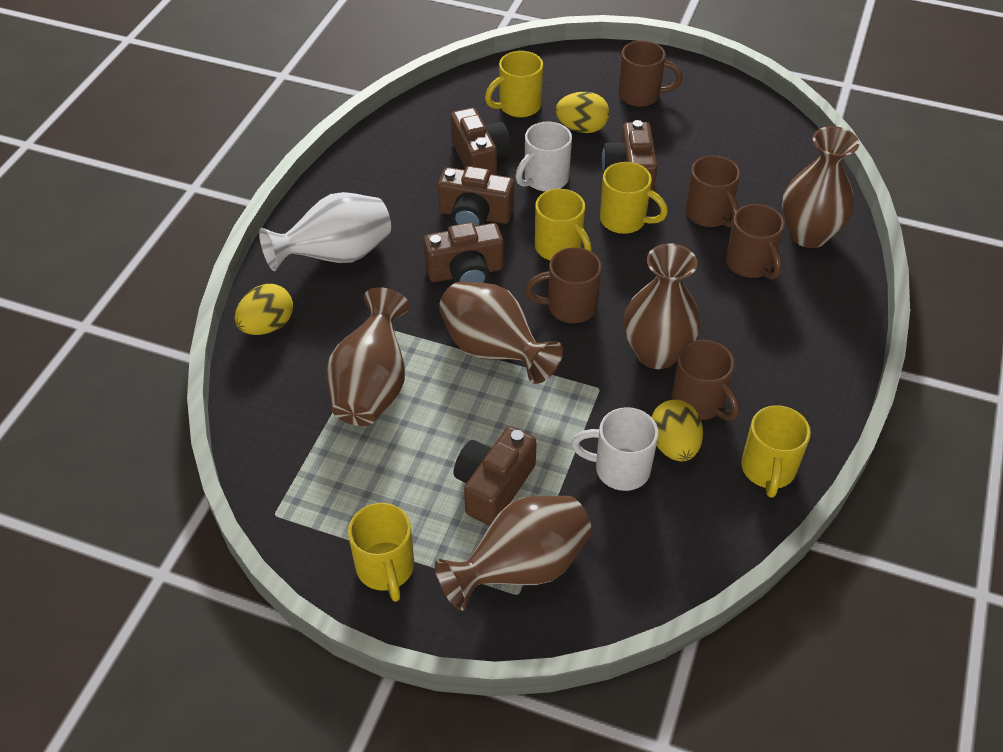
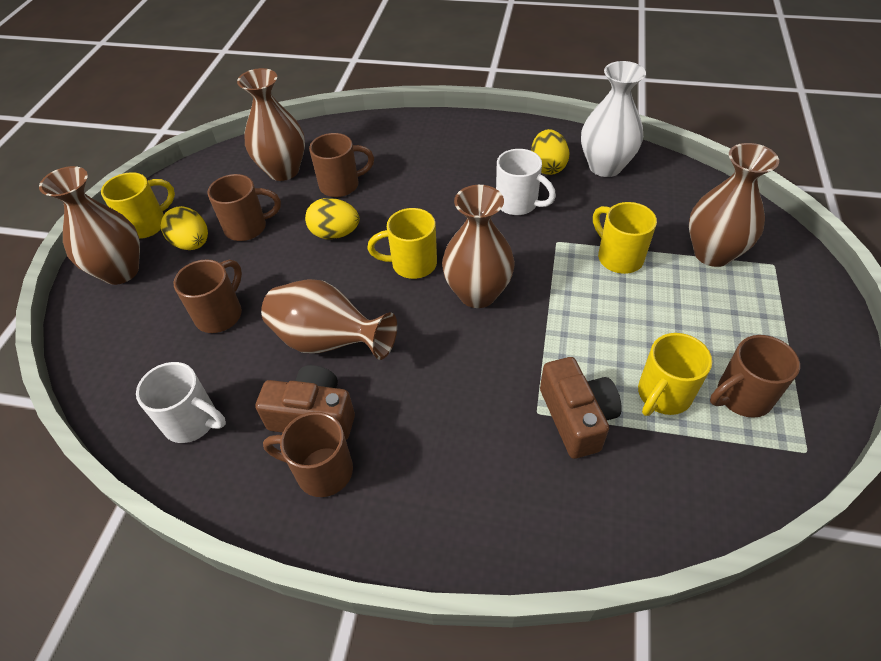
brown camera: [423,223,504,283] [438,166,514,226] [451,108,511,175] [454,426,537,526] [602,120,657,191] = 5 -> [255,365,355,440] [540,357,622,459] = 2
yellow mug: [348,503,414,602] [485,51,543,117] [535,189,592,260] [600,162,668,234] [741,405,811,498] = 5 -> [101,172,175,239] [367,208,437,279] [593,202,657,274] [638,333,712,416] = 4

